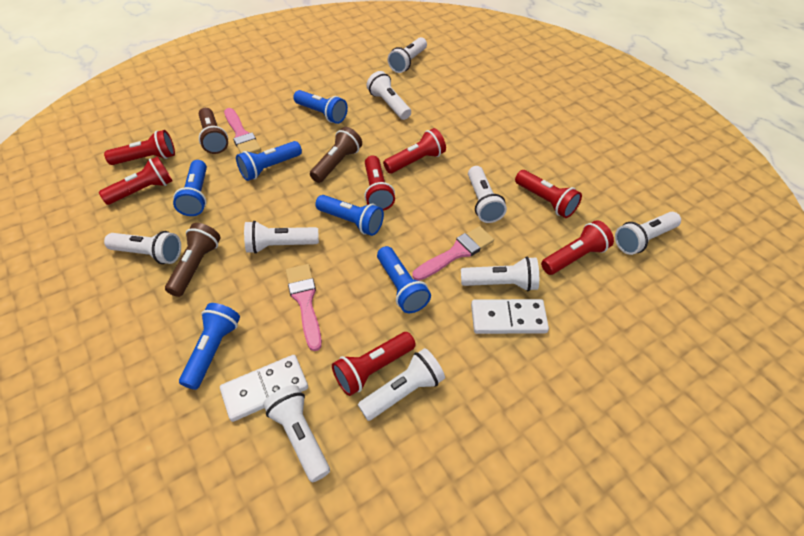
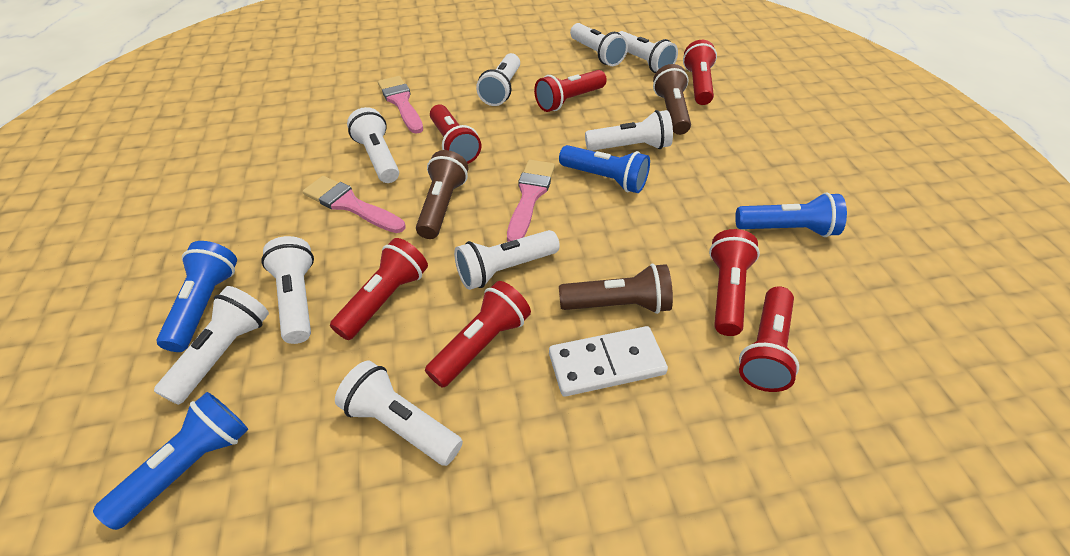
blue flashlight: [173,160,207,216] [179,303,240,390] [236,141,302,181] [293,90,348,124] [315,195,384,236] [377,246,431,313] = 6 -> [93,392,248,530] [157,241,237,352] [559,145,650,193] [735,192,847,237] = 4
white domino: [220,355,308,422] [471,299,549,334] = 2 -> [549,326,668,397] = 1

